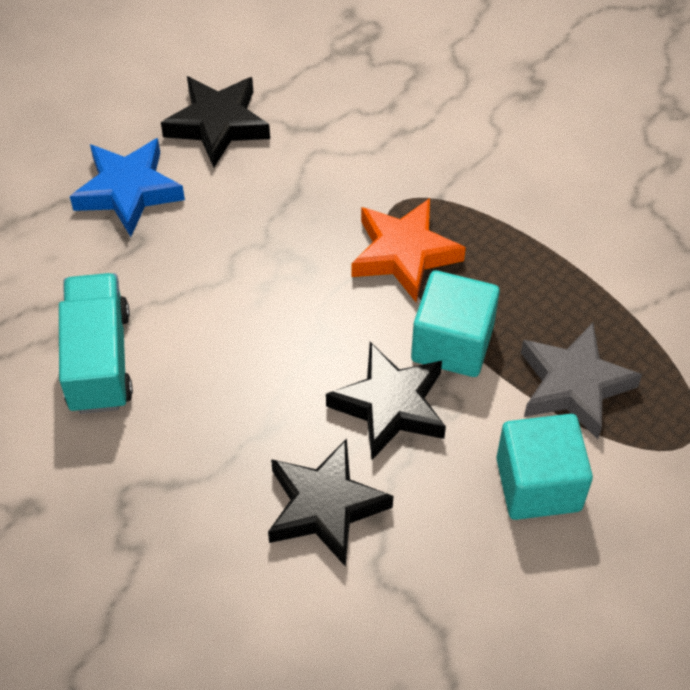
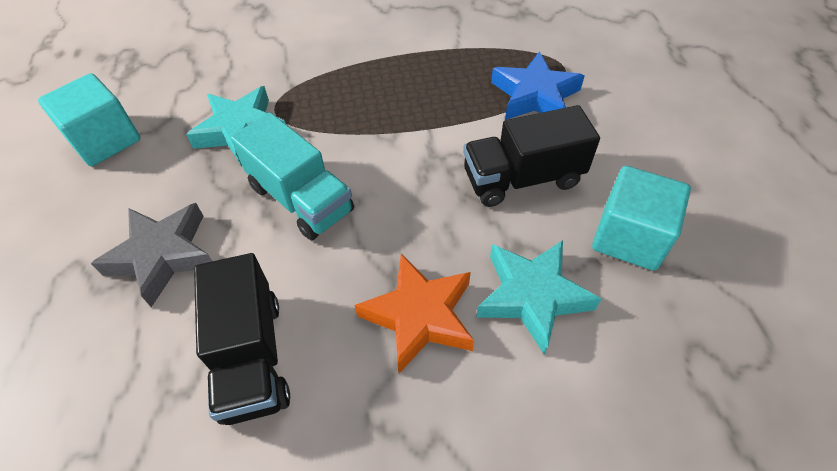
black star: [161,76,270,168] [268,439,393,567] [326,342,446,460] = 3 -> none = 0
black truck: none = 0 -> [194,253,290,425] [463,105,600,207] = 2
turquoise star: none = 0 -> [186,86,286,167] [476,240,601,354] = 2

